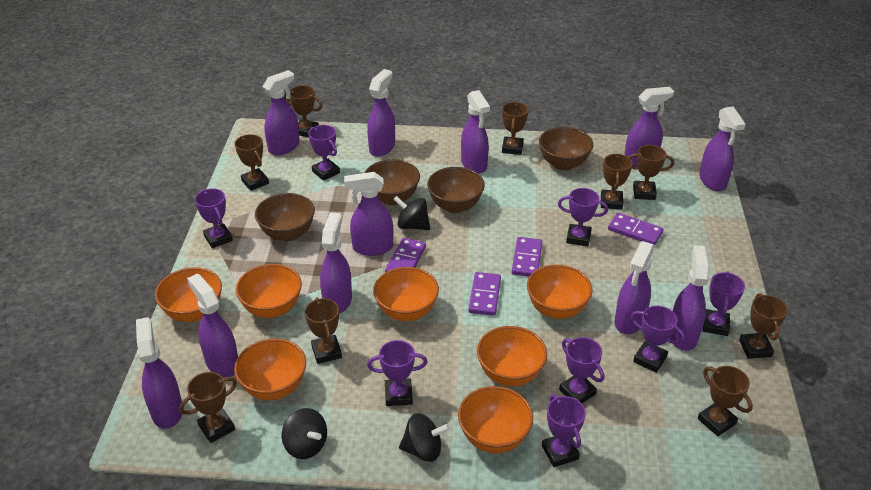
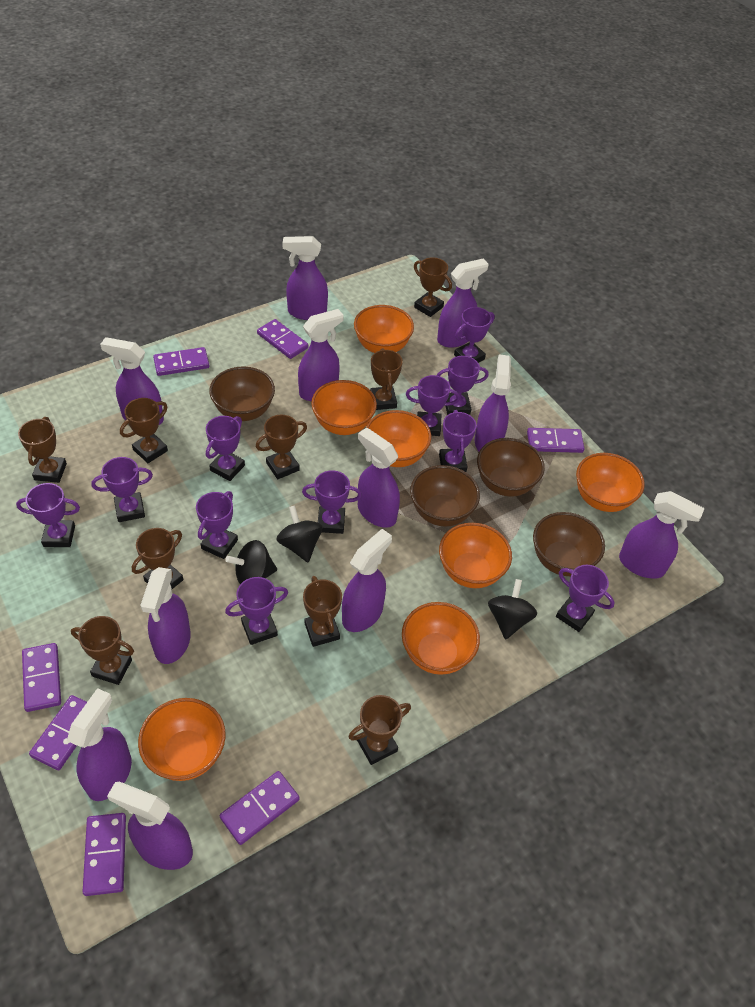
purple domino: [385,238,426,272] [468,272,501,316] [512,237,542,277] [608,213,664,246] = 4 -> [22,643,61,712] [29,695,87,770] [83,813,126,896] [153,347,209,376] [220,771,300,845] [257,319,308,359] [527,428,585,453] = 7
purple trophy: [195,188,233,248] [308,125,340,181] [367,340,428,406] [542,394,586,467] [558,188,608,247] [559,337,604,403] [631,306,685,373] [703,271,745,336] = 8 -> [16,483,80,547] [91,457,153,522] [196,491,238,559] [206,416,245,481] [225,577,288,645] [302,470,362,534] [406,375,460,436] [437,356,489,415] [439,410,477,472] [454,307,495,363] [556,565,615,632] = 11

